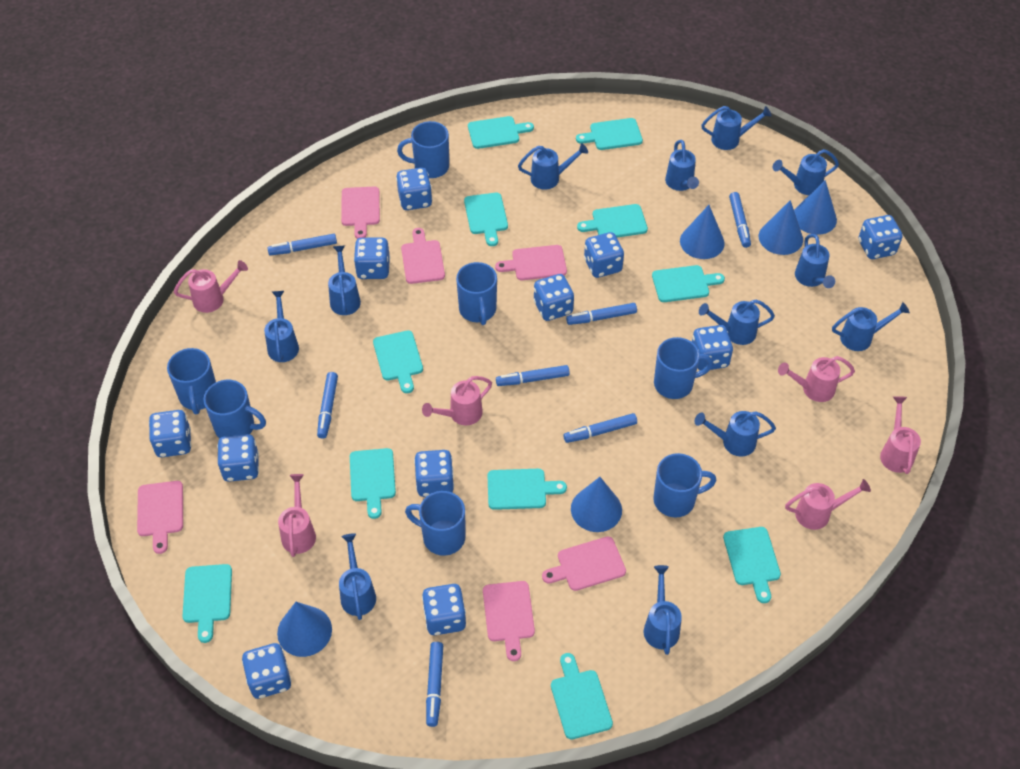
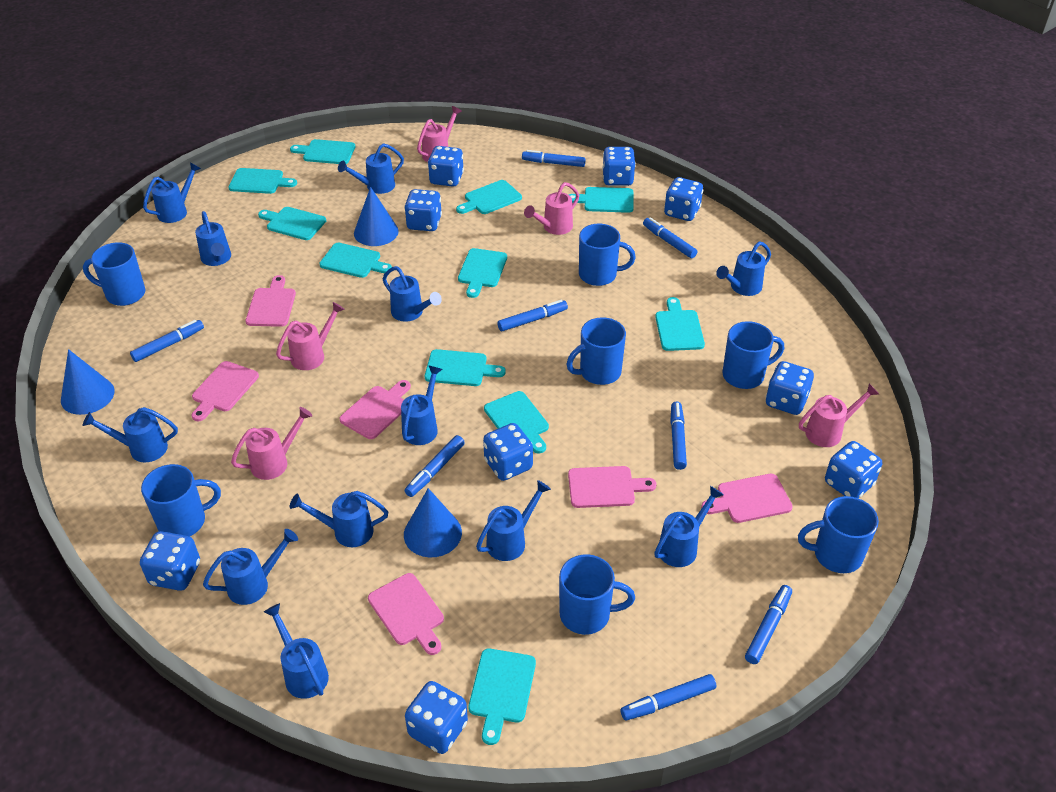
blue cone: [277,602,332,657] [571,477,622,532] [680,205,725,259] [759,200,803,255] [794,180,837,235] = 5 -> [61,349,115,415] [354,187,399,246] [404,488,462,558] = 3
blue dice: [149,410,191,457] [217,434,259,482] [242,643,292,699] [354,237,390,279] [396,168,432,210] [414,450,454,497] [422,584,466,635] [534,274,574,321] [584,232,624,278] [692,325,733,370] [858,215,903,259] = 11 -> [140,531,200,591] [404,189,442,231] [405,681,468,754] [428,146,464,187] [483,423,533,481] [602,147,636,186] [664,177,703,221] [766,361,814,415] [825,441,882,498] = 9
blue marker: [267,234,337,255] [317,372,338,439] [426,642,443,727] [496,365,570,386] [563,413,637,443] [566,303,637,325] [729,192,751,248] = 7 -> [130,320,204,362] [405,435,465,497] [497,300,568,331] [522,150,586,167] [620,674,716,721] [643,217,697,258] [671,402,687,470] [745,585,792,664] = 8
pink watering can: [174,260,248,313] [278,474,316,557] [422,376,492,425] [778,356,855,402] [785,479,871,530] [880,396,921,474] = 6 -> [231,407,312,480] [276,302,345,370] [417,106,462,162] [524,182,580,235] [799,383,879,447] = 5

